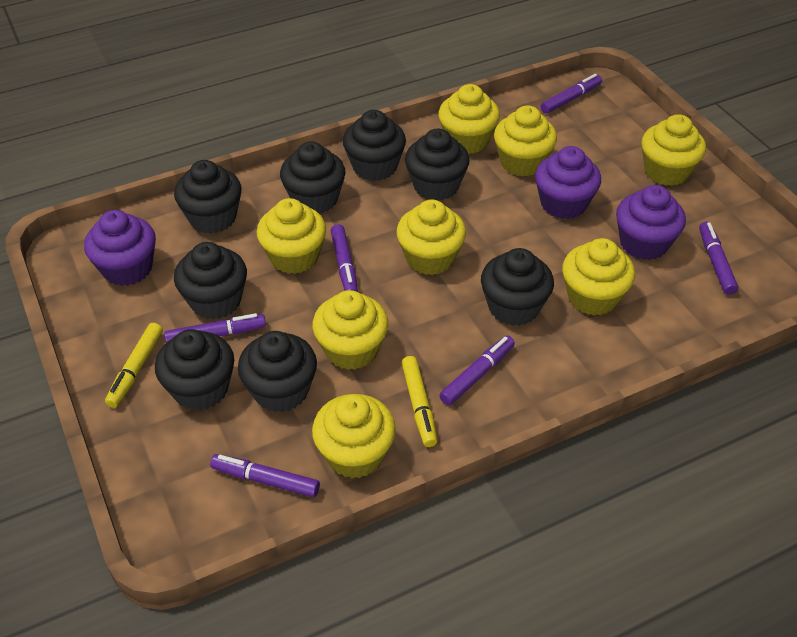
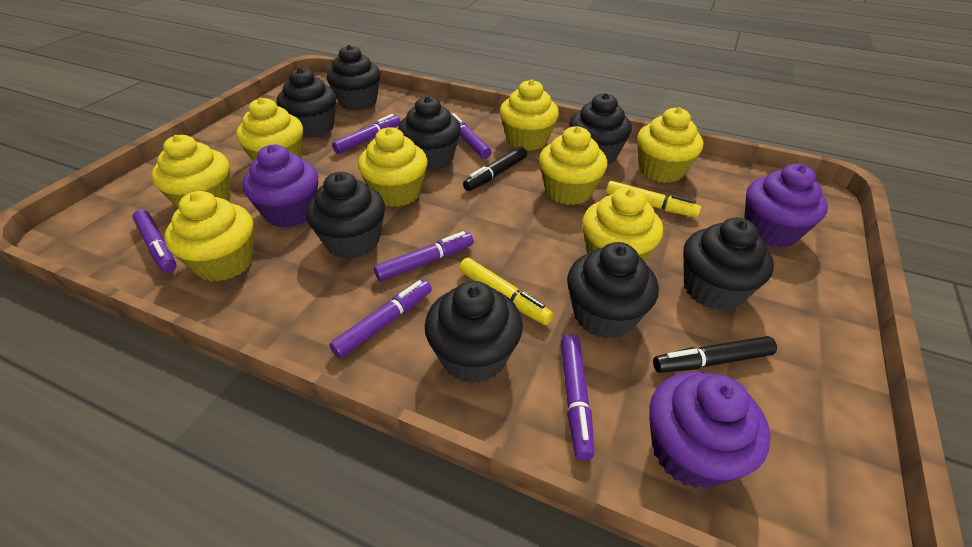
black marker: none = 0 -> [463,146,527,191] [653,336,777,373] = 2

